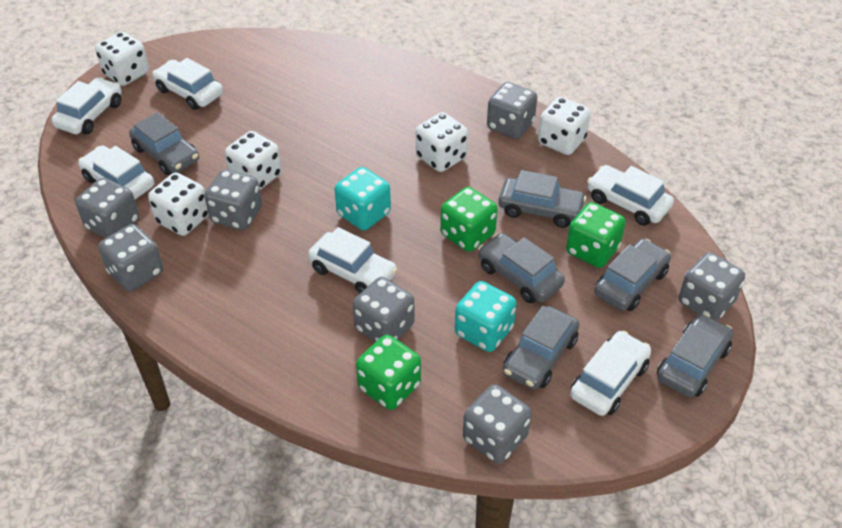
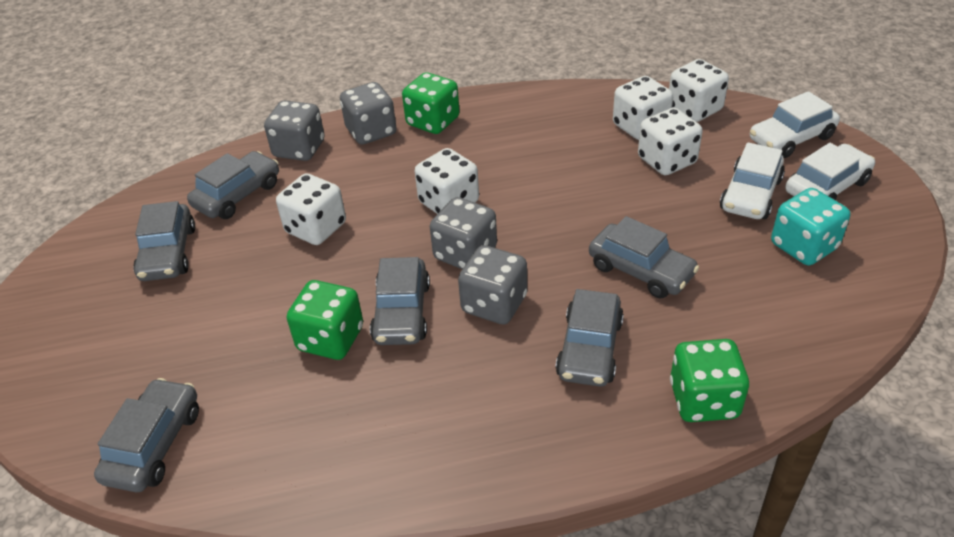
grey dice: [75,178,139,238] [98,224,163,292] [204,170,262,230] [353,277,415,342] [463,384,532,464] [487,82,537,139] [678,252,745,321] = 7 -> [264,100,325,161] [340,82,397,144] [430,197,497,269] [458,245,527,325] = 4
turquoise dice: [334,167,391,230] [455,281,517,352] = 2 -> [771,188,850,265] = 1
white car: [52,77,122,135] [78,145,154,199] [152,58,223,110] [308,227,398,294] [570,331,651,416] [587,165,674,226] = 6 -> [720,142,785,219] [750,91,840,158] [785,143,875,201] = 3

